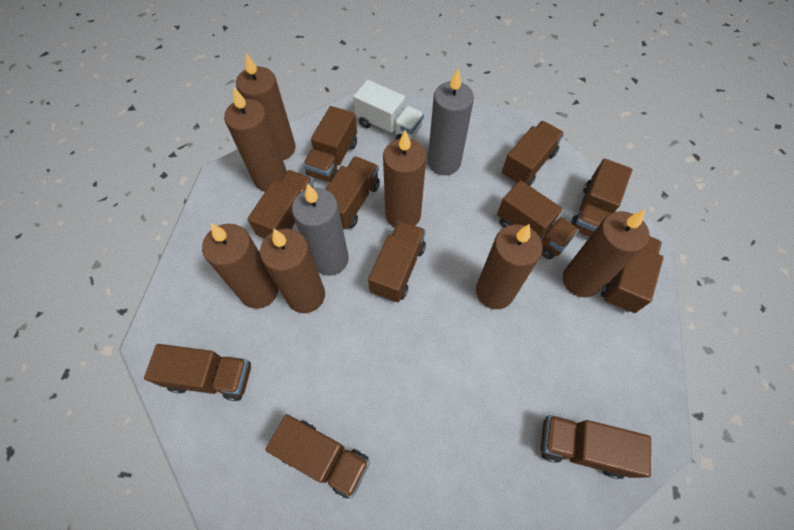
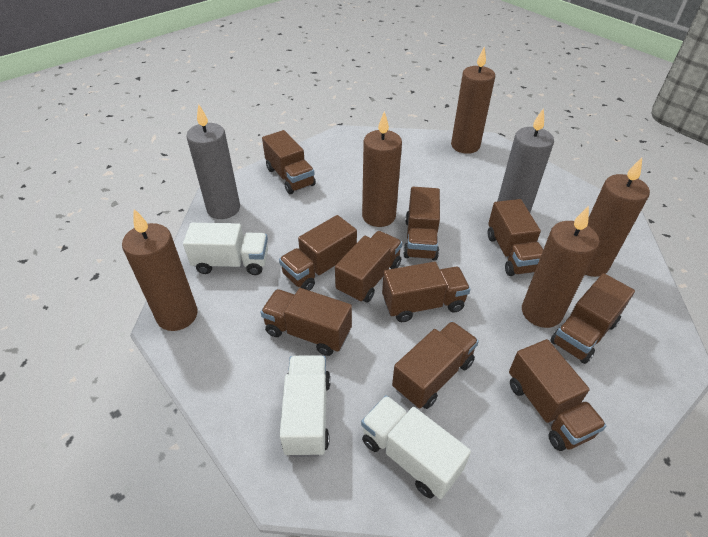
brown candle: [202,223,278,309] [224,87,287,192] [236,53,296,160] [260,229,325,313] [383,130,426,228] [476,224,543,309] [563,210,650,297] = 7 -> [122,209,198,331] [362,111,402,227] [451,47,495,154] [522,206,599,328] [585,158,650,277] = 5
brown truck: [144,344,251,401] [247,170,314,239] [265,414,370,499] [303,106,357,182] [325,156,380,230] [368,221,426,302] [497,180,579,259] [502,121,564,186] [540,415,651,479] [570,158,632,237] [601,237,664,313] = 11 -> [260,288,352,356] [262,130,316,194] [279,215,357,291] [335,231,402,303] [382,262,470,322] [392,321,479,409] [403,187,440,261] [488,199,543,276] [509,339,606,451] [550,273,635,364] = 10
white truck: [353,80,424,140] = 1 -> [183,223,268,275] [280,355,331,457] [361,395,471,499] = 3

